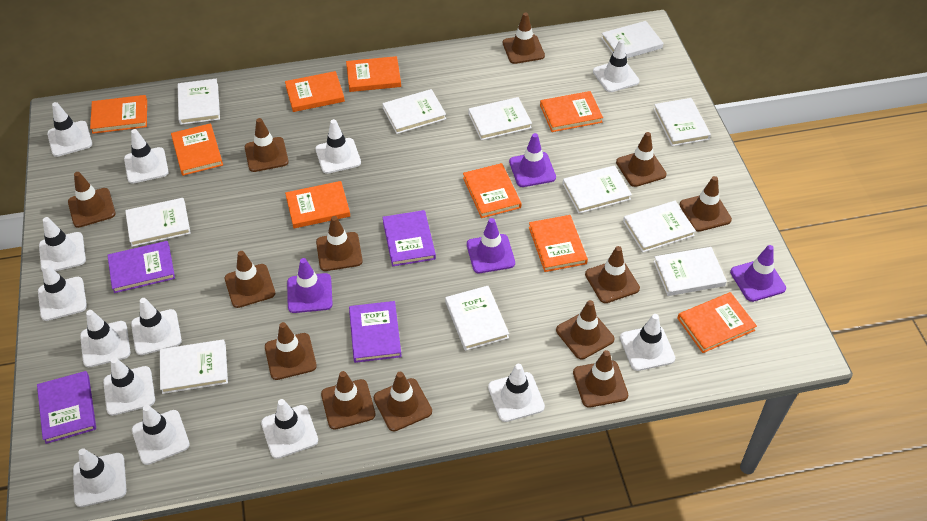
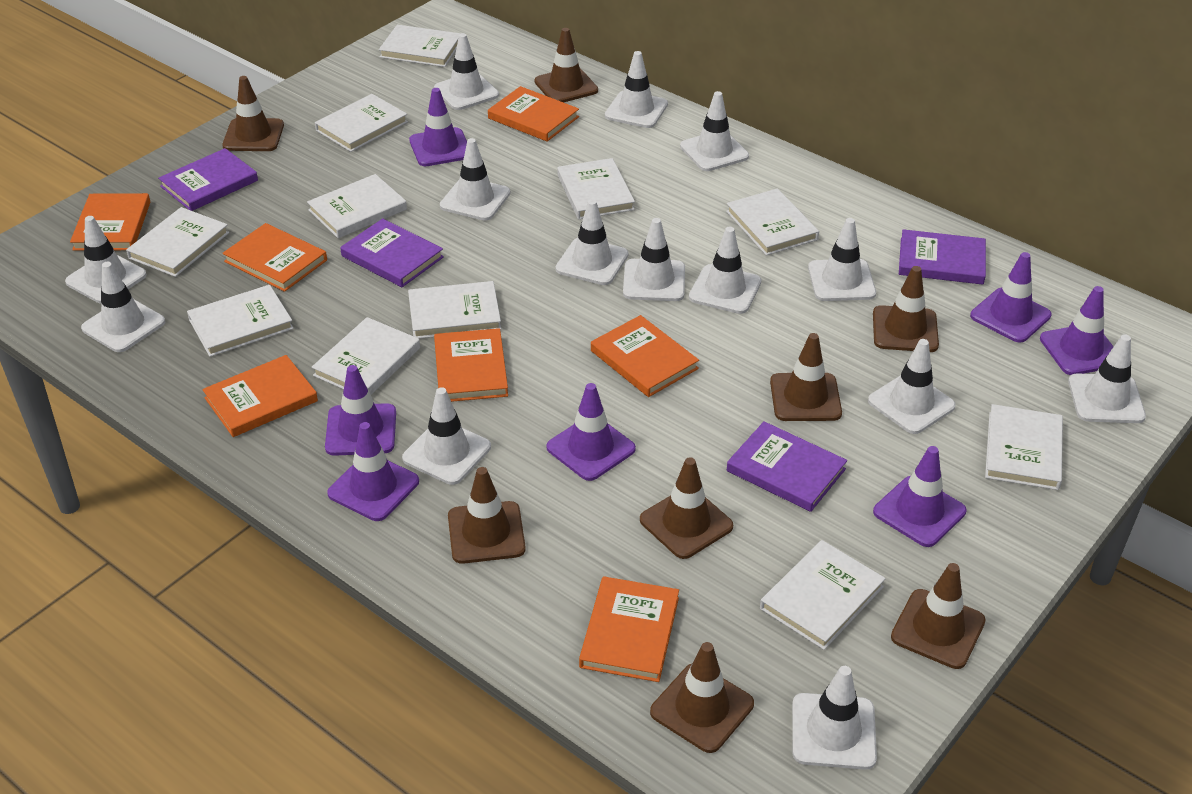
brown traffic cone: [68,172,116,228] [224,251,275,308] [245,118,289,172] [265,322,317,380] [316,216,363,271] [321,371,375,430] [374,372,432,431] [503,13,545,64] [556,300,614,359] [573,350,628,408] [585,246,640,303] [616,132,667,187] [680,176,732,232] = 13 -> [222,76,284,151] [448,467,526,564] [535,28,598,103] [640,457,733,559] [650,642,754,753] [770,333,842,421] [873,266,939,352] [891,563,986,669] = 8
orange book: [90,95,147,134] [171,123,223,176] [285,71,345,112] [285,181,350,228] [346,56,401,92] [463,163,522,218] [529,215,588,272] [540,91,603,132] [677,292,757,353] = 9 -> [70,193,150,251] [202,355,318,437] [222,223,327,292] [434,328,508,402] [488,86,579,142] [579,576,679,682] [591,315,699,397] = 7
purple traffic cone: [287,258,333,313] [467,218,515,273] [509,133,556,187] [730,245,786,302] = 4 -> [325,365,396,456] [327,422,419,521] [409,88,467,166] [546,383,636,481] [873,446,966,547] [970,252,1052,343] [1040,286,1114,375] = 7

